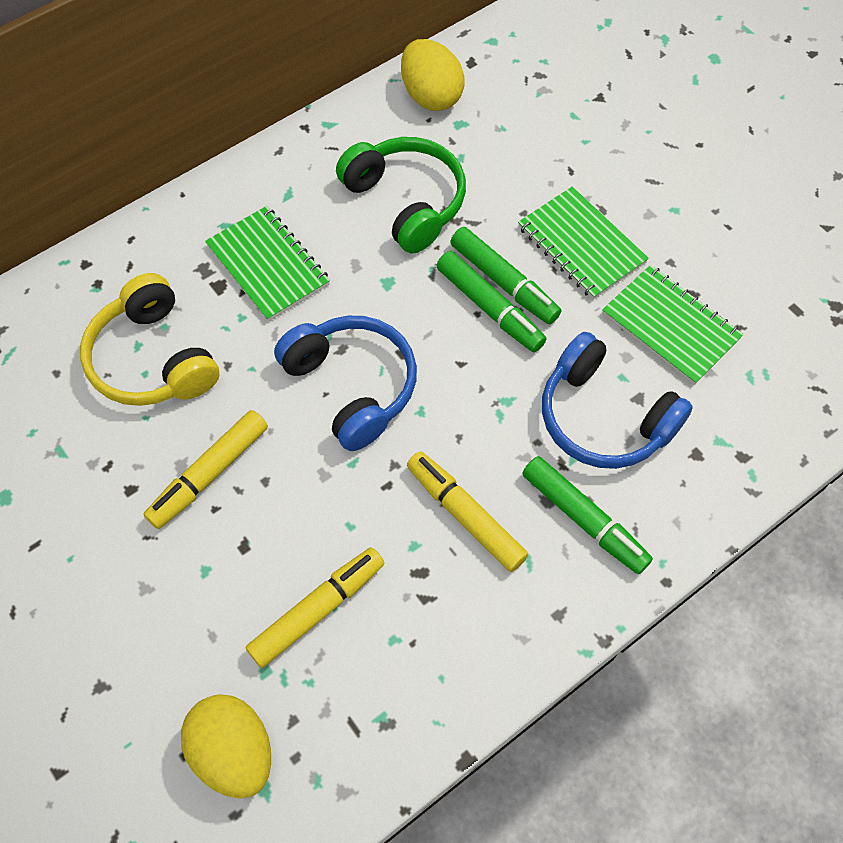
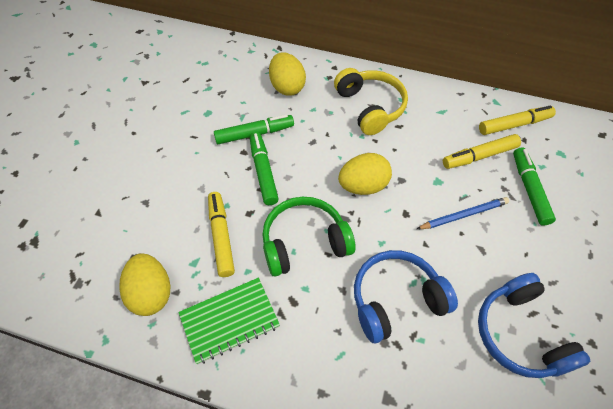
blue pencil: none = 0 -> [417,197,509,229] = 1
green notebook: [205,206,330,322] [518,187,649,300] [602,265,744,385] = 3 -> [178,278,280,365] = 1
yellow egg: [181,694,271,798] [401,39,465,111] = 2 -> [119,253,170,316] [269,52,306,96] [338,153,392,195] = 3

